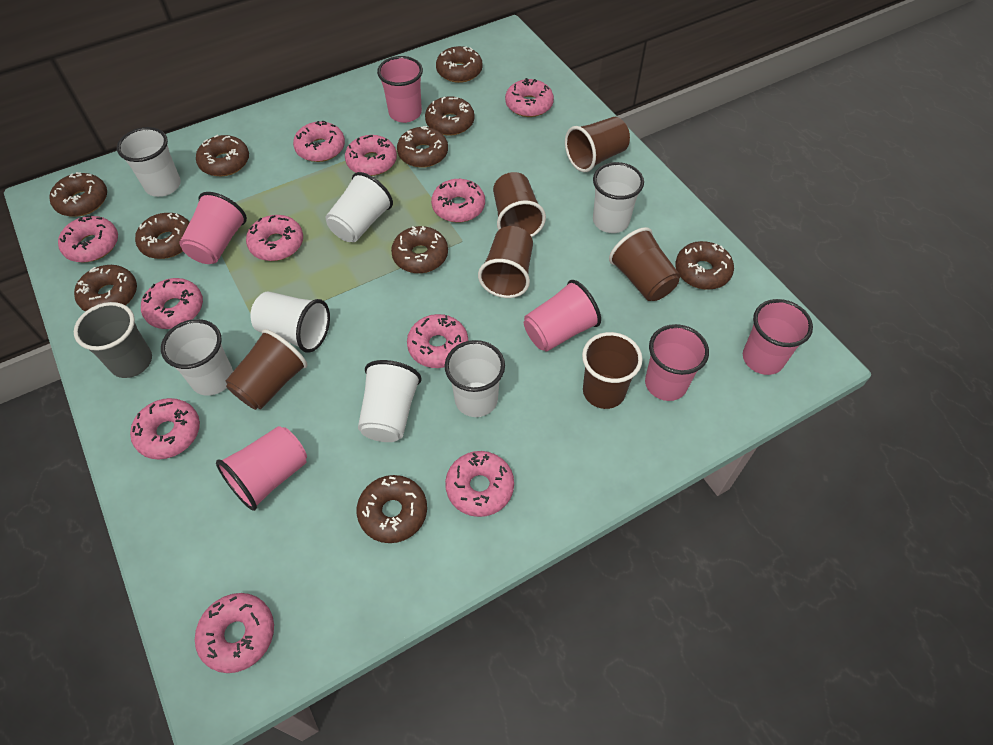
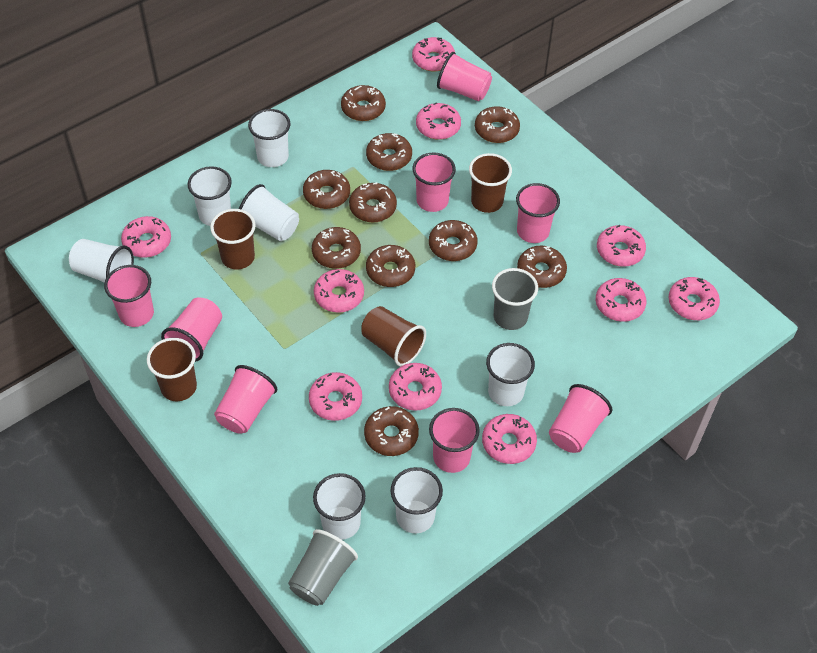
brown cup: [226,329,308,410] [478,226,533,298] [493,172,546,237] [565,117,630,172] [582,332,643,409] [609,227,680,301] = 6 -> [147,338,197,401] [210,209,256,269] [361,306,426,366] [469,153,512,213] = 4
grey cup: [74,302,152,378] = 1 -> [288,529,358,606] [492,268,538,330] = 2
pink cup: [179,192,247,264] [216,426,307,511] [377,56,423,123] [524,280,601,351] [645,324,709,401] [743,299,813,375] = 6 -> [104,265,154,327] [161,298,222,362] [214,365,277,434] [413,153,456,212] [429,408,480,473] [437,52,492,101] [516,183,560,243] [549,384,612,453] = 8
pink donut: [58,215,118,262] [130,398,200,459] [141,278,203,329] [195,593,274,673] [246,215,303,261] [293,120,345,162] [345,135,397,176] [407,314,468,368] [431,179,485,222] [445,451,514,517] [505,78,554,117] = 11 -> [121,216,171,258] [309,372,362,421] [314,269,364,313] [389,363,442,411] [412,37,455,71] [416,102,461,140] [482,414,537,464] [596,278,647,322] [597,225,646,267] [668,277,720,320] = 10

